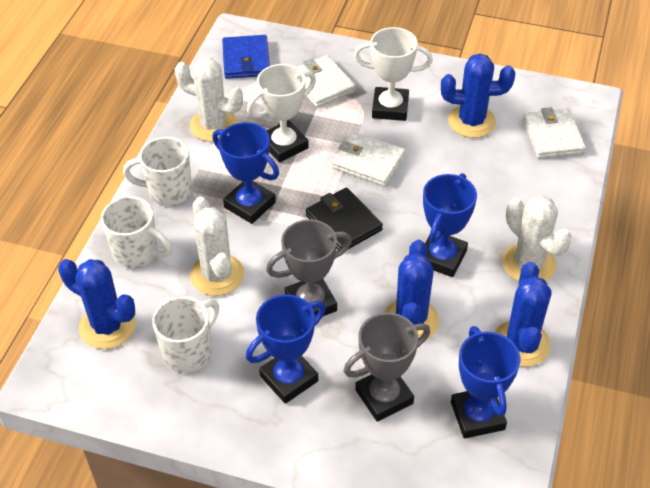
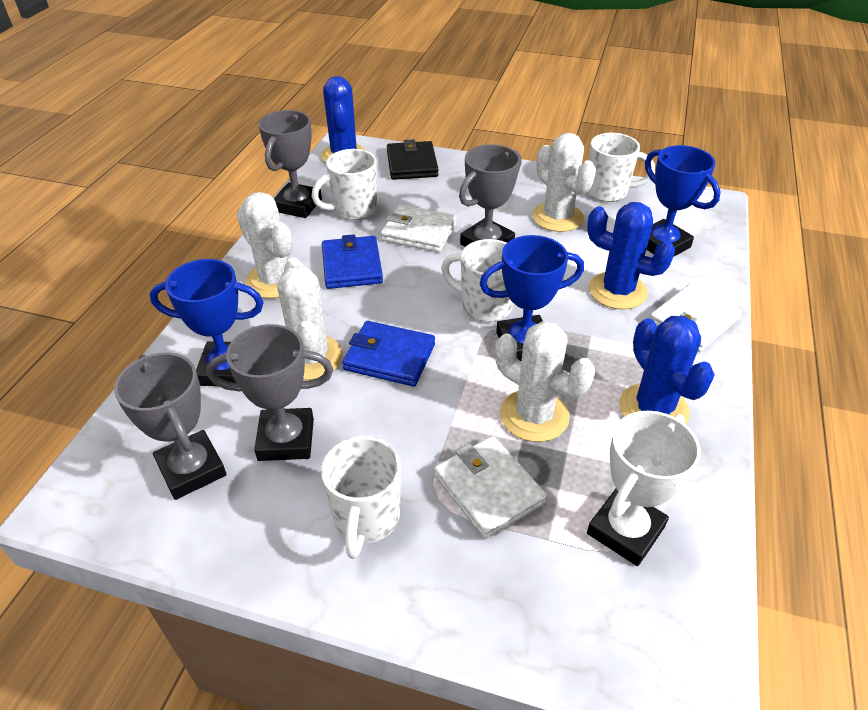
blue cactus: [58,259,136,349] [384,240,439,339] [441,53,515,138] [495,262,552,367] = 4 -> [321,76,366,163] [587,202,675,310] [619,316,715,425] = 3
blue trophy: [212,122,279,224] [246,294,326,404] [423,173,477,277] [451,326,520,438] = 4 -> [150,259,264,386] [480,235,584,361] [645,145,721,256] = 3
blue wallet: [222,35,270,79] = 1 -> [322,234,383,289] [342,321,435,387] = 2
grey trophy: [266,219,352,316] [343,313,430,422] = 2 -> [114,353,227,500] [206,324,333,461] [258,110,322,218] [459,144,521,247] = 4
white cactus: [175,58,243,142] [190,197,244,296] [502,195,572,281] = 3 -> [237,192,293,298] [277,257,343,380] [495,321,595,442] [532,133,596,232] = 4
white mug: [101,196,172,268] [123,137,192,206] [152,296,219,373] = 3 -> [312,149,377,220] [321,436,401,559] [441,239,513,322] [587,133,655,202] = 4
white trophy: [247,64,316,163] [354,27,433,121] = 2 -> [587,411,701,566] = 1

